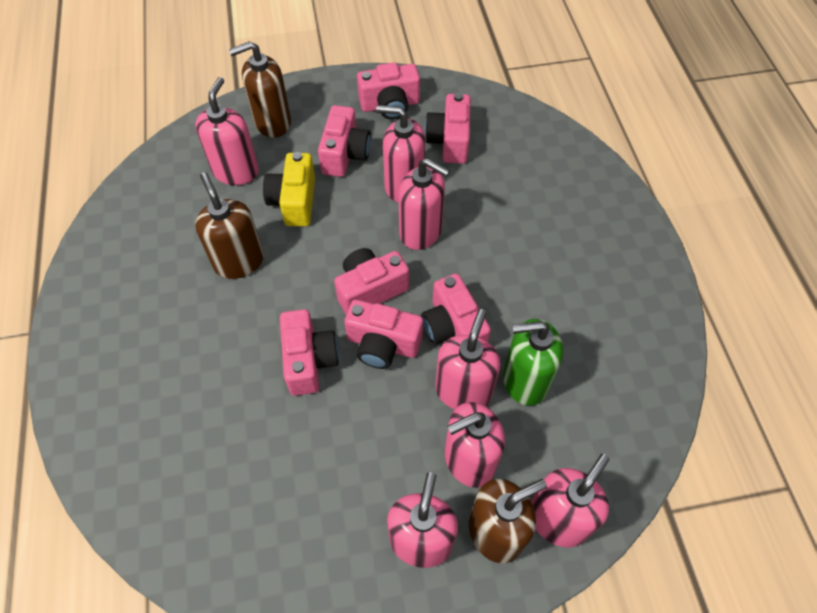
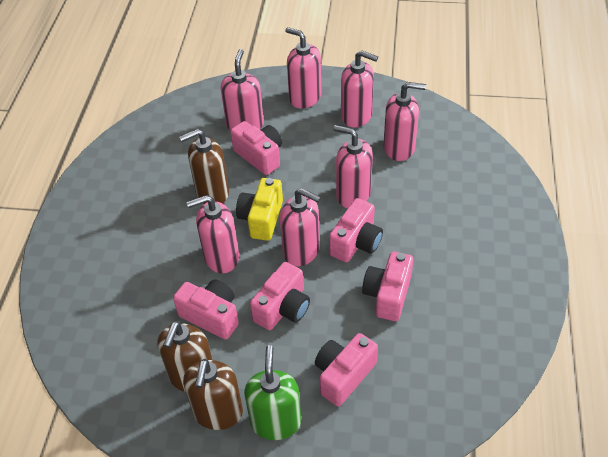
pink camera: [280,309,339,396] [318,105,371,177] [334,248,409,315] [344,300,423,369] [357,62,420,120] [421,274,491,345] [424,93,471,164] = 7 -> [173,280,239,340] [231,121,282,175] [250,262,310,330] [315,333,378,406] [329,198,383,262] [362,252,413,321] = 6

